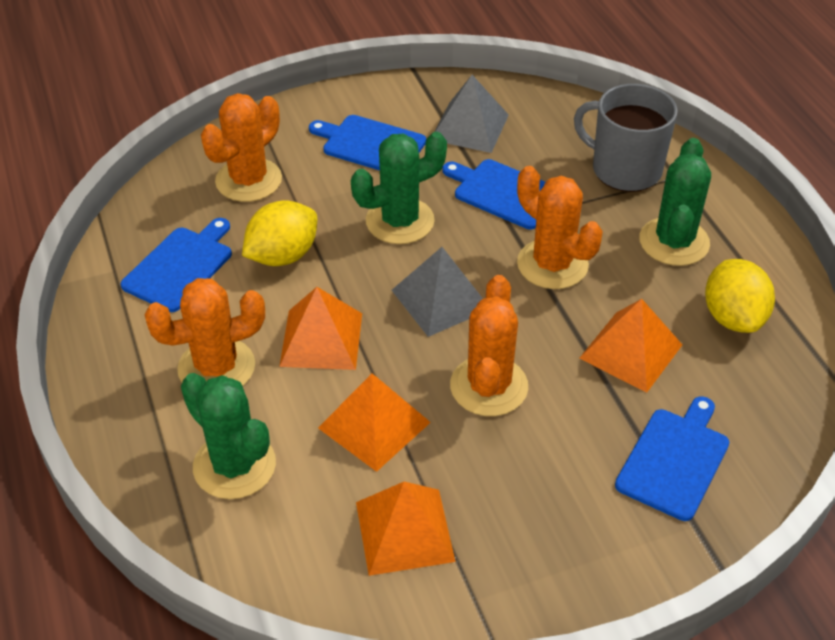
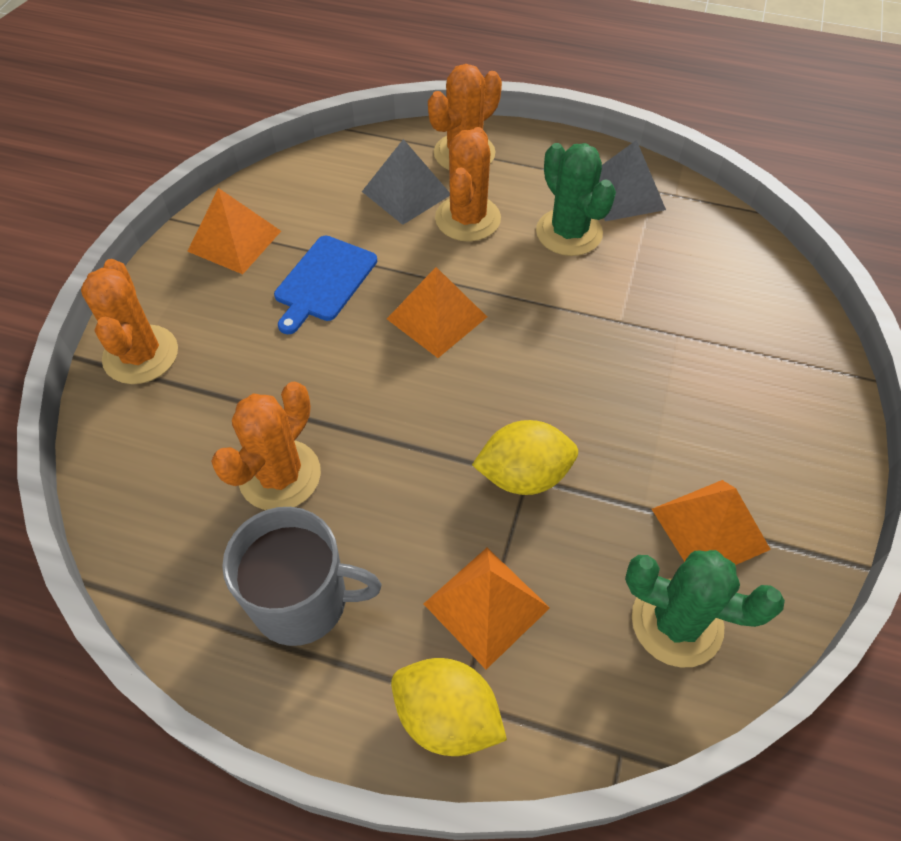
blue cutting board: [120,218,232,312] [309,115,426,170] [443,159,545,230] [615,396,729,521] = 4 -> [274,236,377,334] = 1
green cactus: [181,373,276,499] [351,132,447,244] [639,138,711,266] = 3 -> [536,143,616,256] [625,550,785,668] = 2

